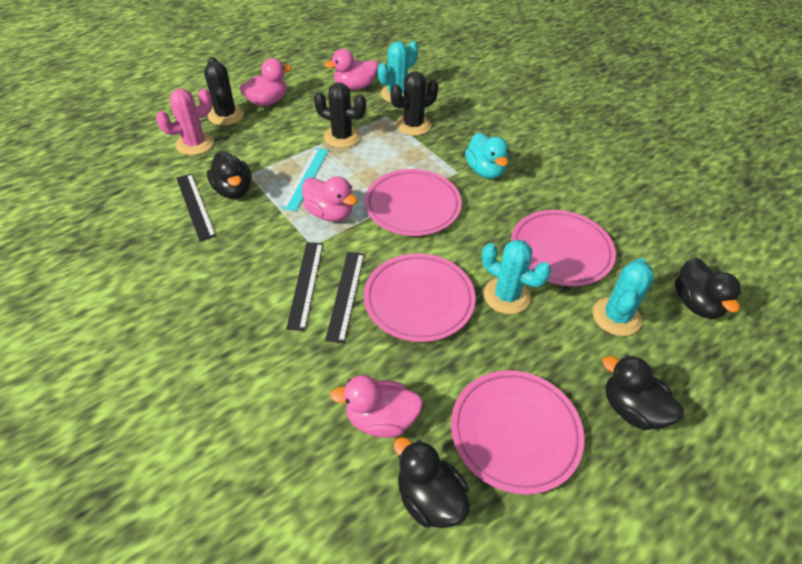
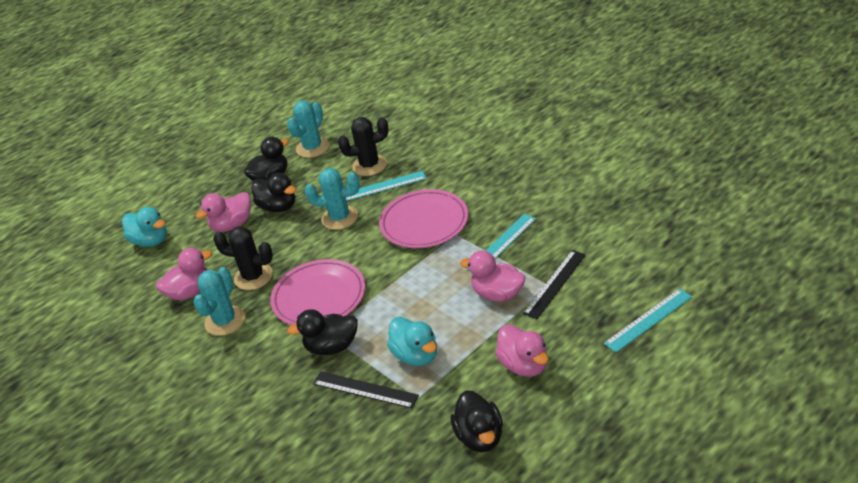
black cactus: [204,57,244,126] [314,83,366,148] [390,71,438,136] = 3 -> [213,226,273,290] [338,117,389,176] = 2
black ruler: [176,174,216,241] [286,242,323,331] [325,252,364,343] = 3 -> [313,371,419,409] [523,250,586,319] = 2
pink cactus: [156,89,214,155] = 1 -> none = 0
pink plate: [364,253,476,342] [365,169,462,236] [451,370,584,495] [511,210,616,286] = 4 -> [270,259,365,325] [379,189,468,248] = 2
turquoise duck: [465,132,509,179] = 1 -> [122,207,167,247] [387,317,437,366] = 2
turquoise ruler: [281,148,329,211] = 1 -> [346,171,426,201] [467,214,536,270] [604,288,692,353] = 3

